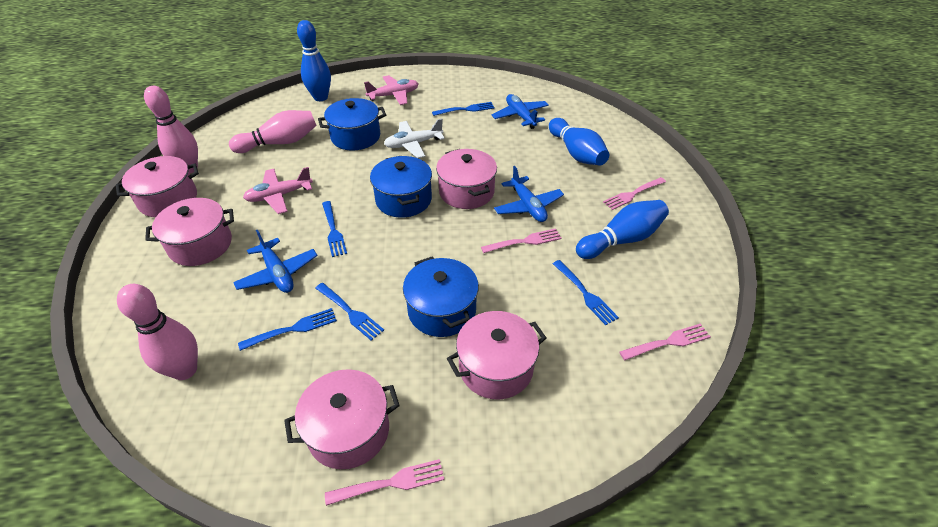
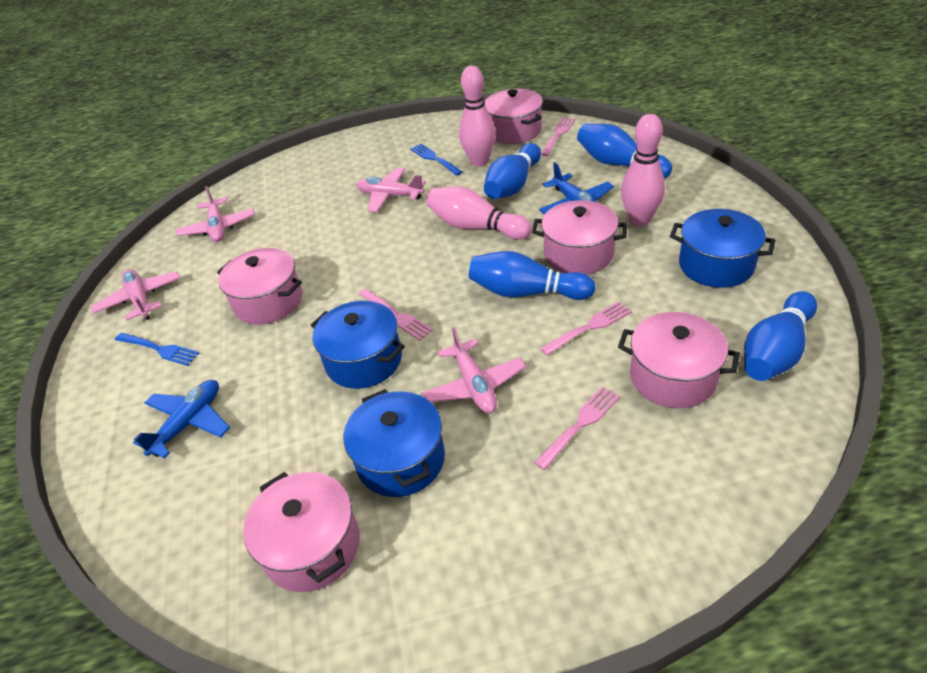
blue bowling pin: [297,20,331,101] [549,118,609,165] [576,200,669,259] = 3 -> [469,251,596,300] [484,143,541,199] [577,124,672,179] [744,291,817,381] = 4
blue fork: [238,308,337,351] [315,283,384,341] [322,201,347,257] [432,102,495,116] [553,260,619,325] = 5 -> [115,333,199,366] [410,144,462,176] = 2
blue plane: [233,230,318,293] [492,94,549,129] [494,166,564,222] = 3 -> [133,380,230,459] [539,162,614,215] = 2
pink plane: [243,167,313,214] [364,75,418,105] = 2 -> [91,269,180,321] [175,186,255,242] [357,167,426,212] [422,327,526,413] = 4
white plane: [384,119,445,158] = 1 -> none = 0

